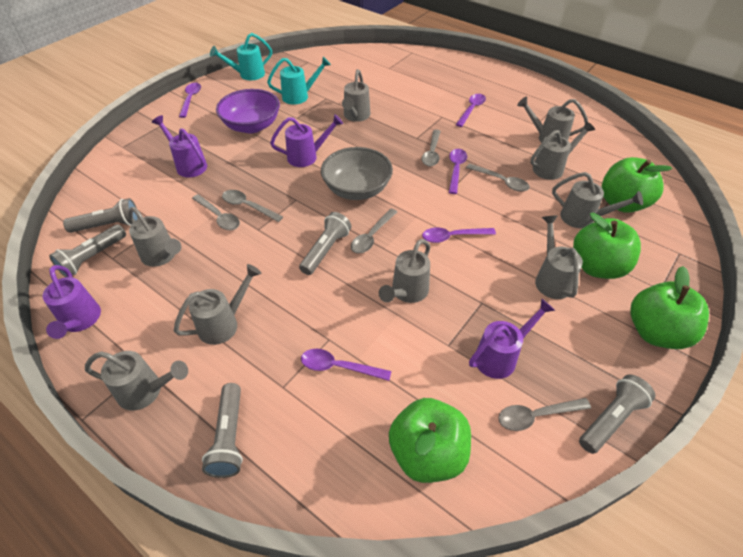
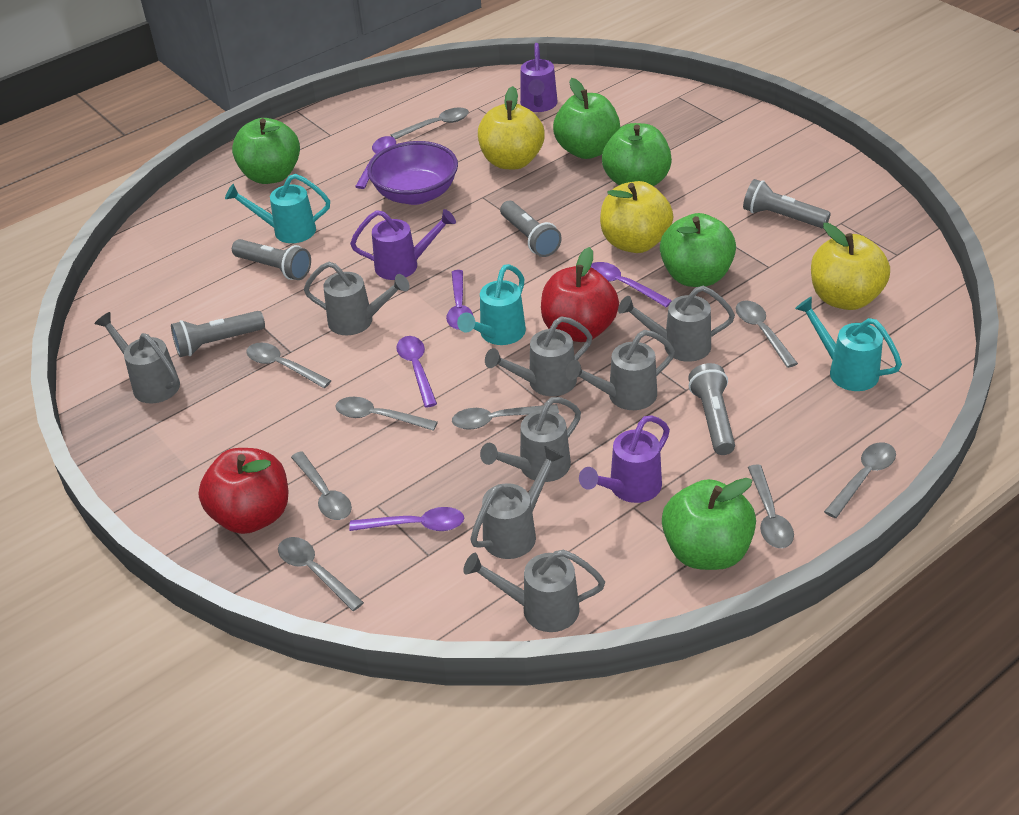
green apple: [389,398,471,483] [573,213,641,279] [601,157,672,213] [630,266,709,349] = 4 -> [232,118,300,184] [553,78,620,159] [602,123,672,186] [660,213,736,287] [662,478,756,570] = 5
grey bowl: [321,147,393,200] = 1 -> none = 0
grey spoon: [192,194,240,230] [222,190,283,222] [351,209,397,253] [422,130,441,166] [466,164,530,192] [498,398,591,431] = 6 -> [246,343,331,388] [278,537,364,611] [291,451,352,520] [335,397,438,431] [391,108,469,139] [452,404,559,430] [736,300,798,368] [748,465,794,548] [824,442,896,518] = 9
grey watering can: [85,351,188,411] [128,207,181,267] [174,264,261,345] [342,69,370,122] [379,239,430,303] [517,97,588,143] [530,121,595,180] [535,215,583,299] [552,172,643,228] = 9 -> [94,312,180,404] [304,262,410,335] [463,550,605,632] [470,446,564,559] [480,397,581,482] [485,316,592,396] [566,330,675,410] [618,286,735,362] = 8
purple watering can: [43,265,101,339] [152,115,207,177] [270,114,343,167] [469,299,555,379] = 4 -> [350,209,456,280] [520,43,558,112] [579,415,670,503] = 3
red apple: none = 0 -> [199,448,289,534] [541,247,619,342] = 2
turquoise watering can: [210,33,272,80] [267,57,331,105] = 2 -> [225,174,330,243] [457,264,526,345] [795,297,902,391] = 3
yellow apple: none = 0 -> [478,86,545,169] [600,181,673,253] [811,223,890,310] = 3

